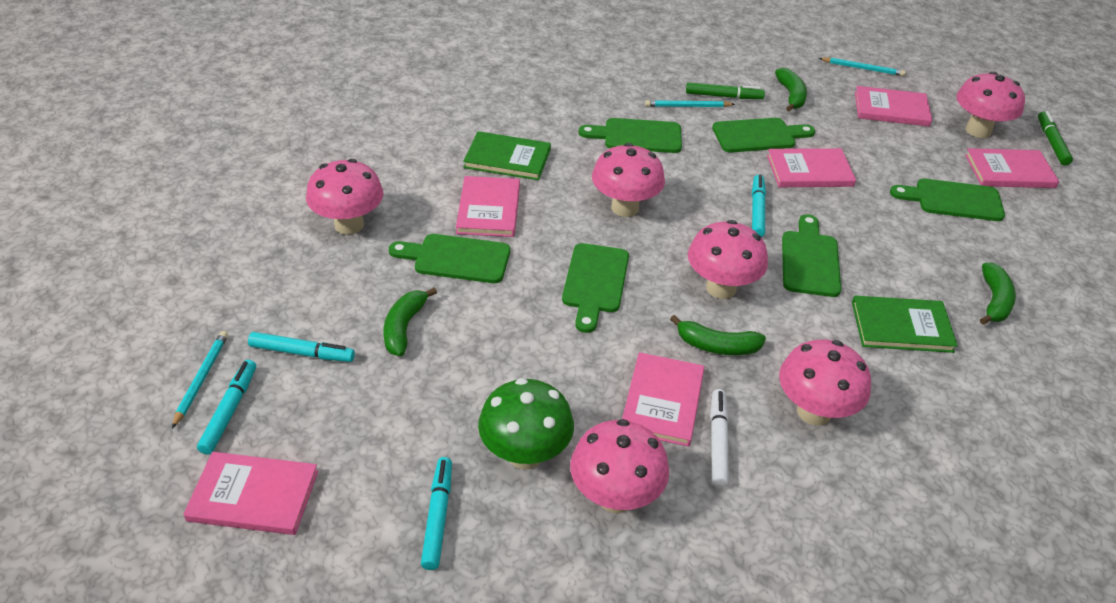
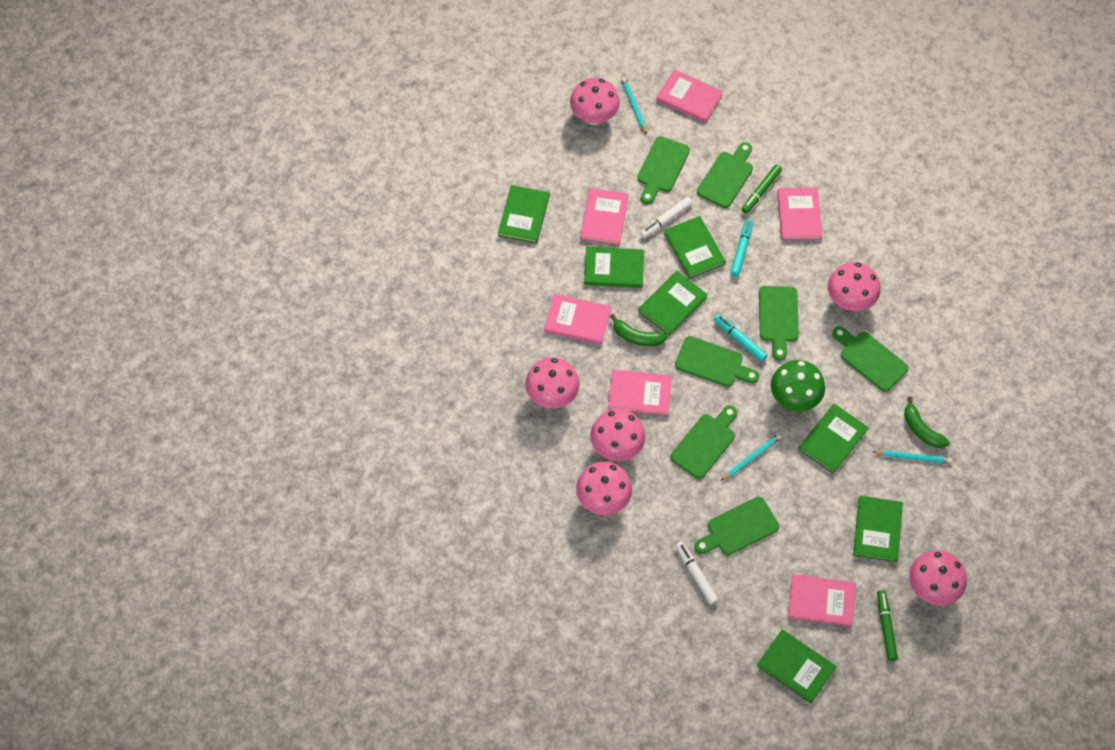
green banana: [384,288,437,356] [670,315,766,355] [775,68,807,112] [980,263,1016,324] = 4 -> [610,314,668,346] [904,397,950,448] = 2
green book: [463,131,551,180] [852,295,958,353] = 2 -> [498,185,550,243] [584,247,644,288] [638,271,708,336] [664,216,726,279] [757,629,837,704] [798,404,869,474] [853,495,903,562] = 7
green cutting board: [389,234,510,283] [562,243,629,333] [579,118,682,153] [712,118,815,152] [782,214,841,297] [890,179,1005,221] = 6 -> [637,136,690,204] [671,406,737,479] [675,336,759,387] [694,497,779,555] [697,142,753,208] [759,286,799,361] [832,326,909,392] = 7
turquoise marker: [197,360,256,455] [248,332,355,362] [421,457,452,570] [752,175,766,237] = 4 -> [714,314,768,361] [730,219,753,277] = 2
white marker: [710,389,729,487] = 1 -> [640,197,692,238] [675,542,718,605] = 2

